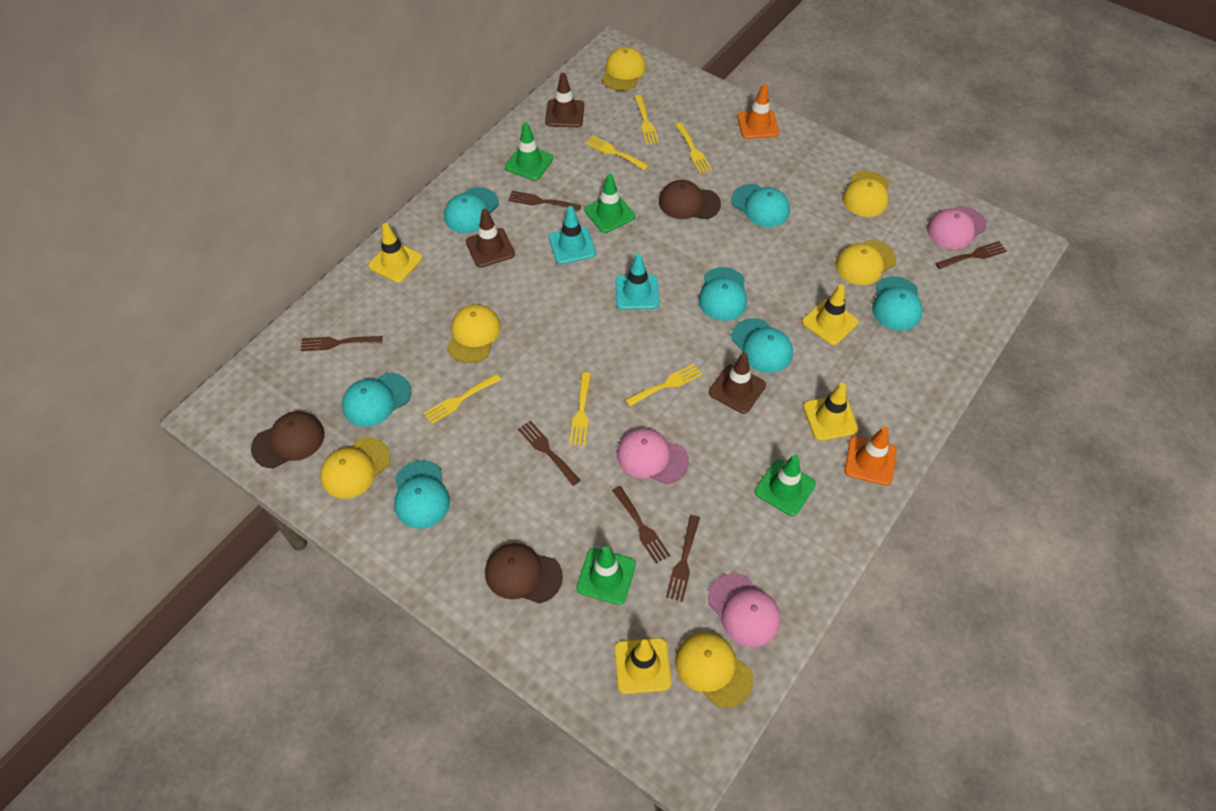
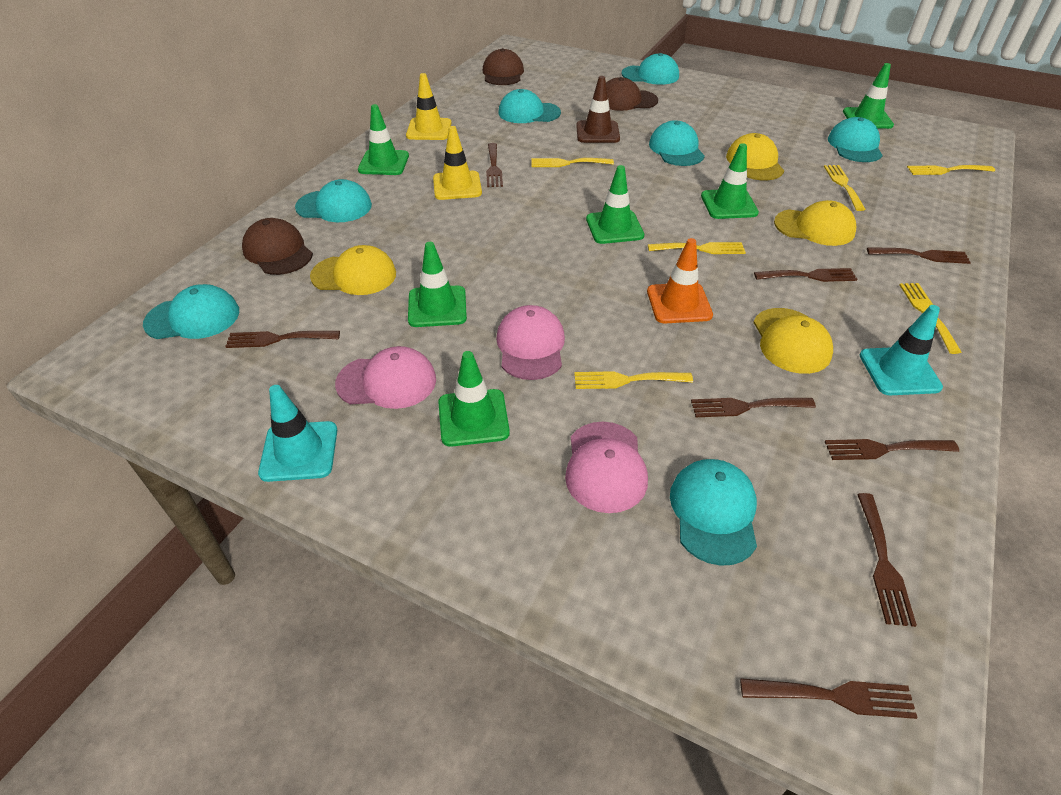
brown fork: [300,336,382,351] [508,191,581,211] [518,420,581,486] [612,486,670,564] [666,515,700,602] [935,241,1007,269] = 6 -> [225,331,340,348] [486,143,503,187] [691,398,816,417] [740,678,918,719] [754,268,858,282] [825,439,959,460] [857,493,917,627] [867,248,971,264] = 8
brown traffic cone: [466,209,515,268] [545,73,584,127] [709,353,766,414] = 3 -> [576,76,620,143] = 1
green traffic cone: [505,122,553,181] [576,546,636,605] [584,174,635,233] [755,455,816,516] = 4 -> [358,104,409,175] [408,242,467,327] [438,351,510,447] [586,165,644,244] [701,143,759,219] [843,63,894,129] = 6
orange traffic cone: [737,84,779,139] [844,427,897,486] = 2 -> [647,238,713,323] = 1
yellow cap: [320,437,391,499] [447,304,501,363] [602,47,646,91] [675,632,753,708] [835,240,896,285] [842,171,889,217] = 6 -> [310,245,396,295] [726,133,784,180] [753,308,833,374] [774,200,857,246] = 4
yellow traffic cone: [368,223,422,283] [614,638,671,694] [802,284,858,345] [803,383,859,441] = 4 -> [406,73,452,140] [433,126,482,200] = 2

